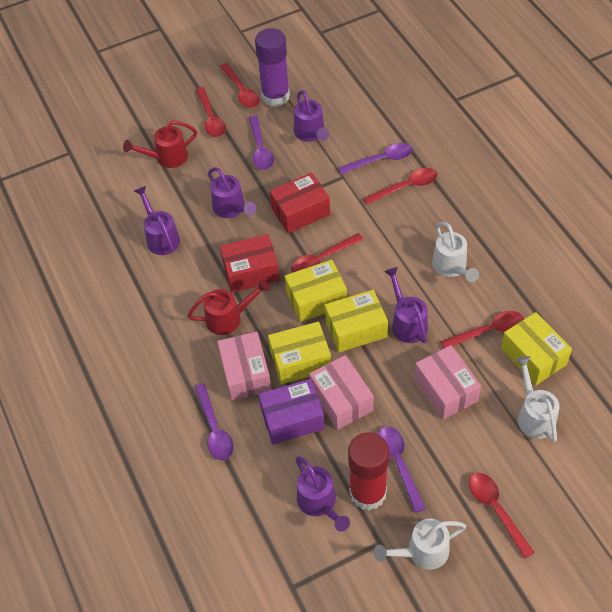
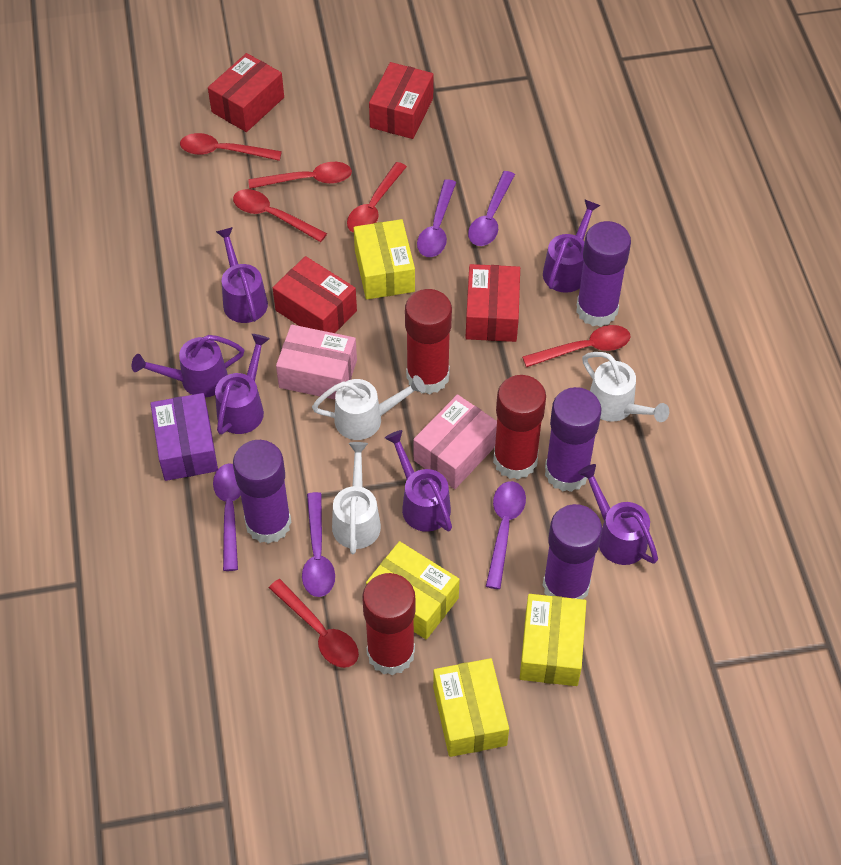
pink box: [217,332,272,401] [309,355,374,430] [414,345,481,420] = 3 -> [276,325,357,400] [413,394,497,489] = 2
purple glue stick: [255,28,290,107] = 1 -> [233,440,291,544] [543,504,602,599] [545,387,601,492] [576,221,631,327] = 4
purple spoon: [194,383,234,460] [249,116,274,170] [338,143,413,175] [378,426,426,513] = 4 -> [213,463,241,571] [302,492,335,597] [417,179,456,257] [468,171,515,246] [486,481,526,589] = 5
purple watering can: [134,186,180,255] [208,167,257,218] [294,90,329,142] [295,456,350,532] [384,267,428,343] = 5 -> [132,335,244,397] [215,334,270,435] [216,227,268,323] [385,430,452,532] [543,199,601,293] [578,464,658,565] = 6
red box: [220,234,280,293] [269,173,330,233] = 2 -> [208,53,284,132] [273,256,357,333] [369,62,434,139] [466,264,520,342] = 4
red glue stick: [348,432,389,511] = 1 -> [362,573,415,675] [405,289,452,394] [493,375,546,480] = 3
red watering can: [123,121,197,168] [188,279,270,335] = 2 -> none = 0

